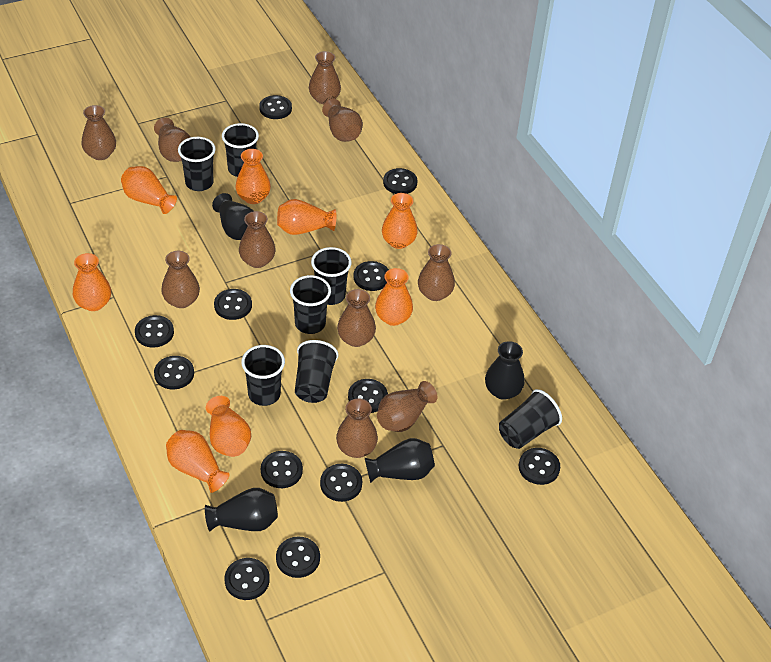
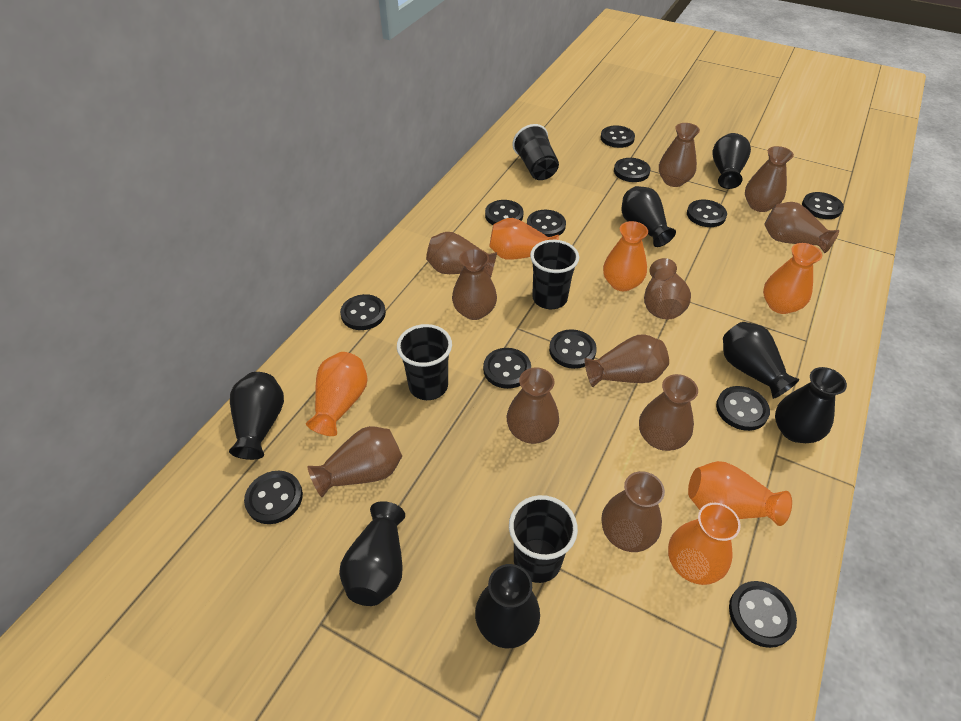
black cup: [178,137,216,191] [222,123,259,177] [241,345,285,406] [290,275,331,334] [295,340,338,403] [311,247,352,305] [499,389,562,449] = 7 -> [397,324,452,400] [509,495,578,583] [512,124,559,180] [530,240,579,309] = 4
black vase: [205,488,278,532] [212,193,253,240] [365,438,435,483] [485,341,525,400] = 4 -> [229,372,284,460] [339,501,405,606] [475,564,540,649] [622,186,676,247] [712,133,751,189] [723,322,799,399] [775,367,847,443] = 7
brown vase: [82,105,116,160] [154,118,191,162] [161,251,200,308] [239,211,276,268] [309,51,341,104] [322,99,363,142] [336,398,378,458] [337,289,376,347] [377,381,437,432] [418,244,455,301] = 10 -> [308,426,402,497] [426,232,497,277] [452,249,497,320] [507,368,559,444] [584,334,669,387] [601,471,665,552] [639,374,698,451] [644,258,691,319] [659,123,700,187] [745,146,794,212] [764,202,839,253] = 11
orange vase: [73,253,111,311] [121,166,177,214] [166,430,230,493] [206,396,251,457] [236,149,271,204] [277,199,336,235] [375,268,413,326] [382,193,418,249] = 8 -> [306,352,367,436] [489,218,559,260] [603,221,648,291] [668,503,741,585] [688,461,792,526] [763,243,822,314] = 6

